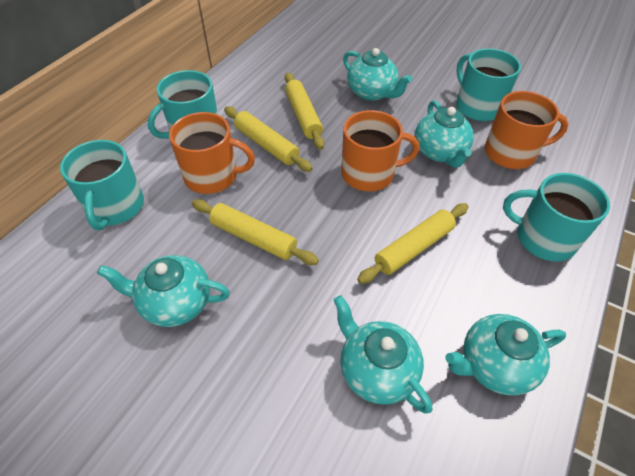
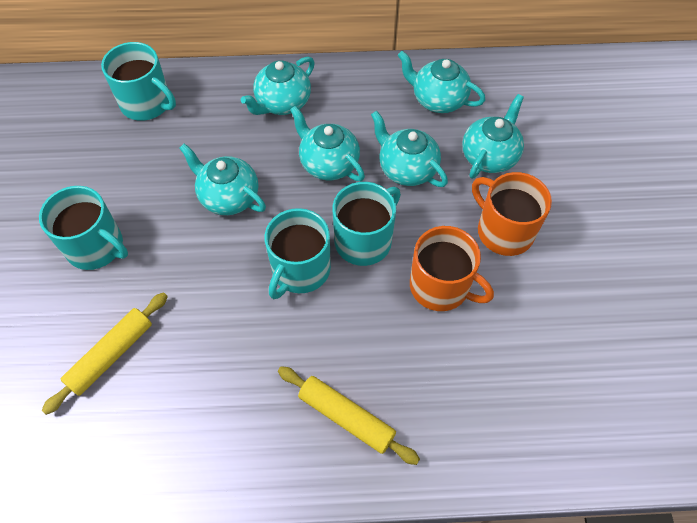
orange mug: [169,112,255,194] [341,110,419,191] [485,91,569,169] = 3 -> [410,226,494,311] [472,172,552,256] = 2
turquoise teapot: [97,255,230,327] [334,295,432,414] [343,48,412,101] [415,100,474,168] [445,314,566,396] = 5 -> [179,143,266,215] [241,57,315,115] [290,106,365,181] [371,111,448,187] [398,51,485,113] [462,94,524,179] = 6
yellow rolling pin: [192,199,319,265] [224,106,313,172] [285,72,325,150] [357,203,468,284] = 4 -> [42,292,168,415] [278,366,420,465] = 2

